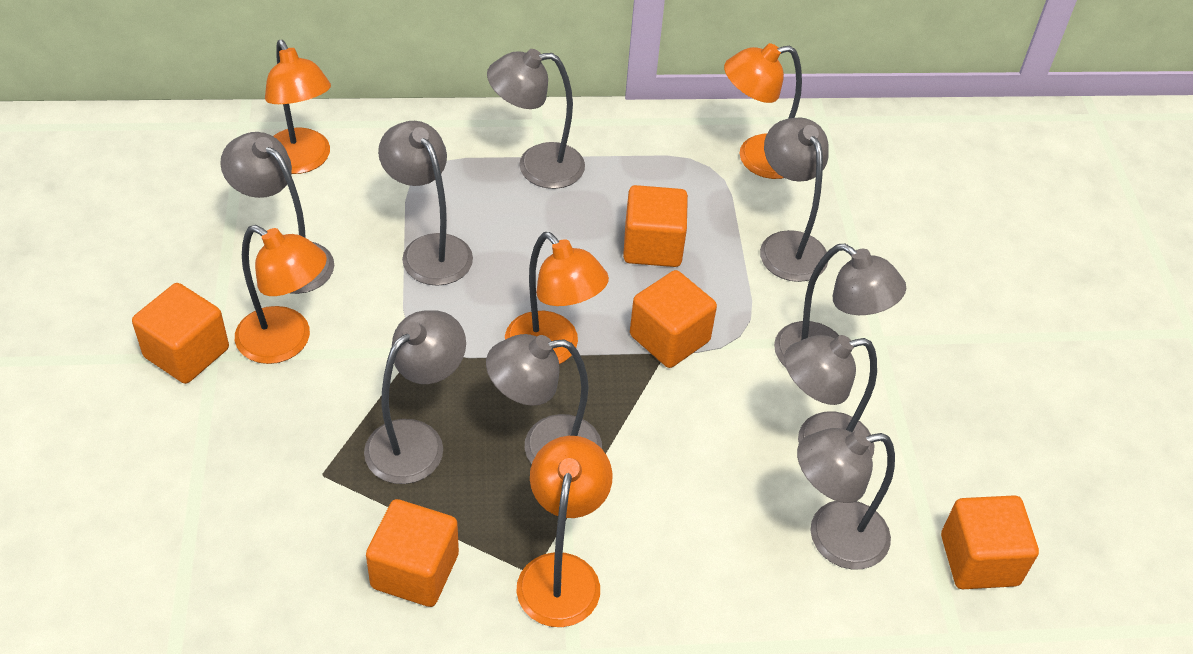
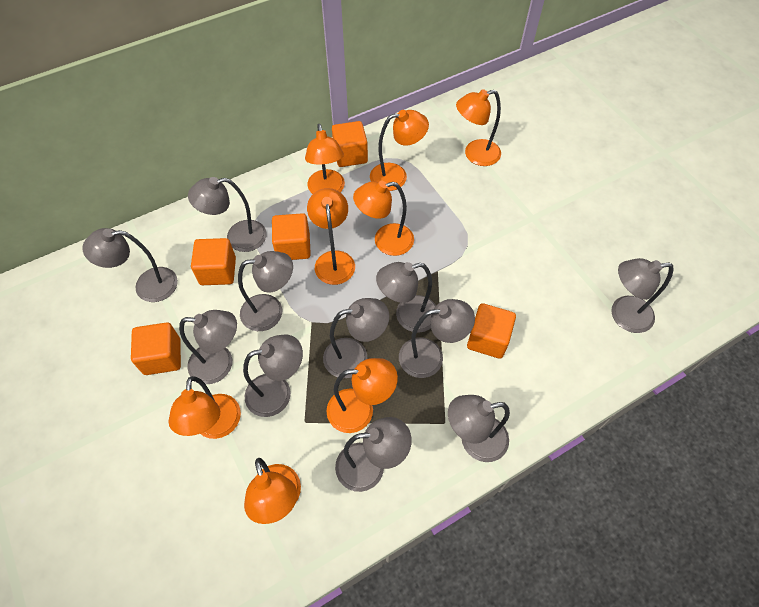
grey lamp: [220,132,334,294] [364,310,466,484] [378,121,473,286] [486,334,602,464] [487,49,585,189] [760,117,829,282] [774,244,906,367] [784,335,877,457] [797,428,895,570] = 9 -> [82,228,178,302] [179,310,237,384] [188,177,266,252] [238,251,293,331] [243,334,303,417] [323,298,389,378] [335,417,412,492] [376,262,436,333] [399,299,475,378] [448,395,510,462] [611,258,674,333] = 11
orange lamp: [235,225,327,364] [265,40,331,174] [505,232,609,364] [516,436,613,627] [724,43,802,179] = 5 -> [168,376,241,439] [244,458,301,524] [305,124,345,194] [307,188,355,285] [326,358,398,433] [353,181,414,256] [370,110,429,191] [456,89,501,166] = 8

